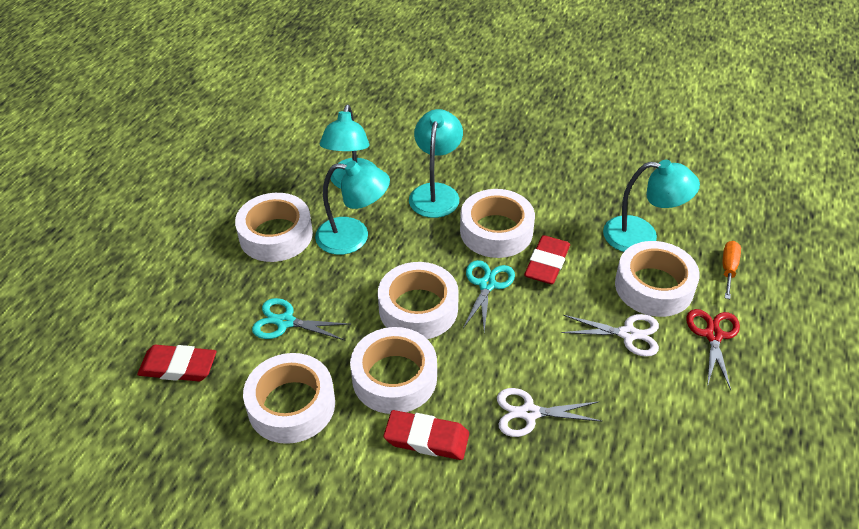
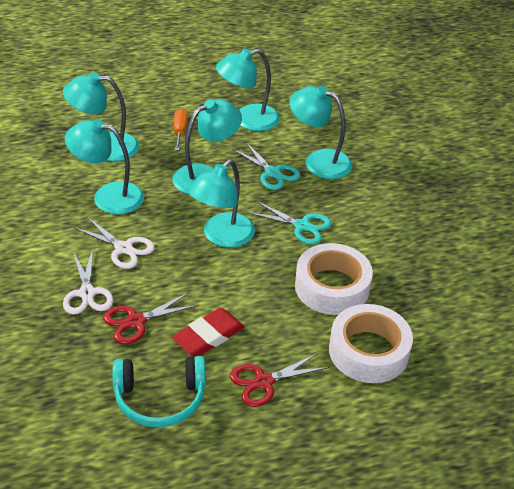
red eraser: [137,345,217,381] [384,410,469,460] [524,235,570,284] = 3 -> [172,308,245,357] = 1
red scissors: [686,309,740,390] = 1 -> [103,293,198,344] [230,352,329,407] = 2
turquoise headphones: none = 0 -> [113,356,206,427] = 1
turquoise lamp: [315,161,390,255] [320,104,377,189] [409,109,463,218] [603,160,700,252] = 4 -> [63,72,139,161] [65,119,144,215] [172,99,242,195] [188,160,255,248] [216,48,280,131] [289,86,352,179] = 6
white tape: [235,193,313,262] [243,353,335,444] [350,327,437,414] [378,262,459,339] [460,189,535,258] [615,241,700,317] = 6 -> [295,243,373,315] [329,304,413,383] = 2

